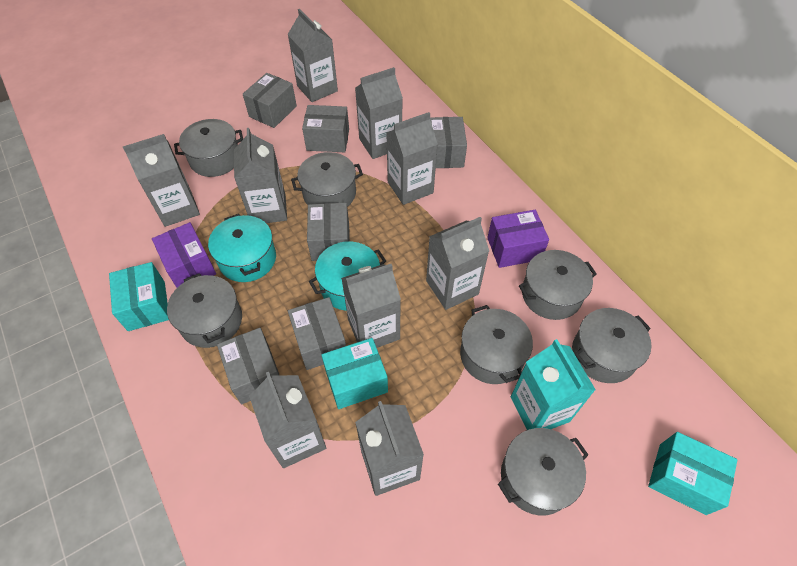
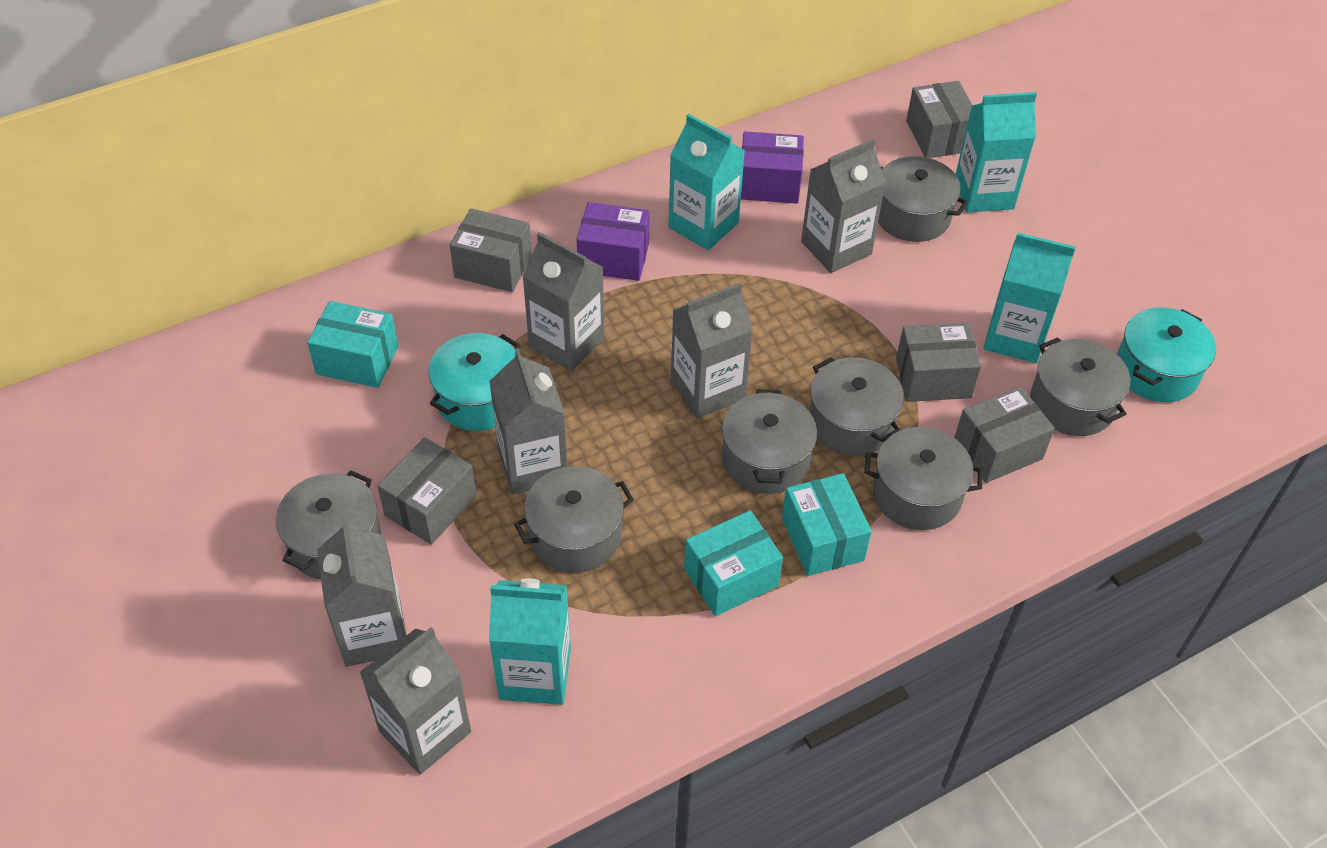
grey box: [217,328,279,405] [243,73,297,128] [288,297,346,370] [302,105,349,152] [307,203,350,261] [430,117,467,168] = 6 -> [377,437,477,545] [450,208,532,292] [896,323,981,402] [906,81,973,158] [954,386,1055,483] = 5
grey carton: [123,134,200,227] [234,128,287,223] [249,372,326,468] [287,9,338,102] [341,264,401,348] [355,67,403,159] [355,401,424,496] [386,112,438,205] [426,217,489,310] = 9 -> [317,518,406,667] [359,627,471,774] [489,348,568,494] [522,232,604,371] [671,283,753,419] [801,139,886,273] = 6
turquoise carton: [511,339,596,430] = 1 -> [489,578,571,705] [669,114,745,250] [956,92,1037,213] [984,233,1076,363] = 4

